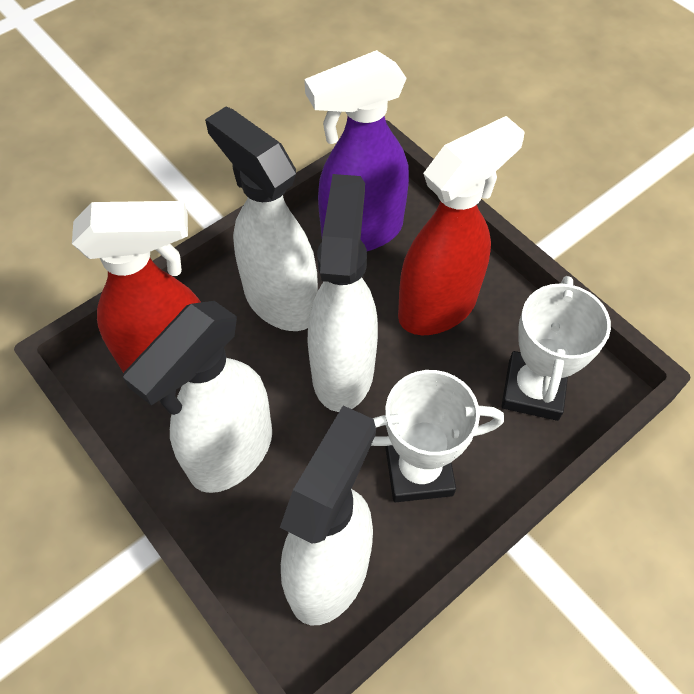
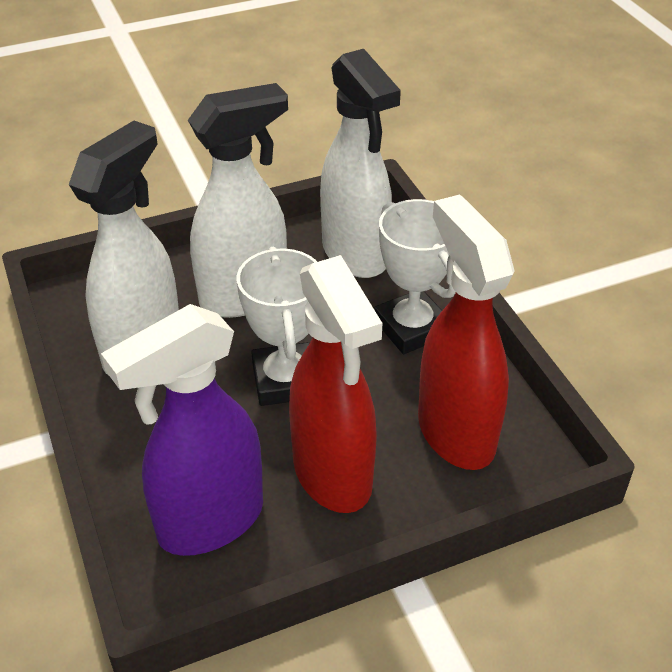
white spray bottle: [123,301,272,493] [205,106,318,331] [280,405,376,625] [307,174,378,412] = 4 -> [69,121,179,375] [188,83,288,318] [320,49,401,278] = 3

